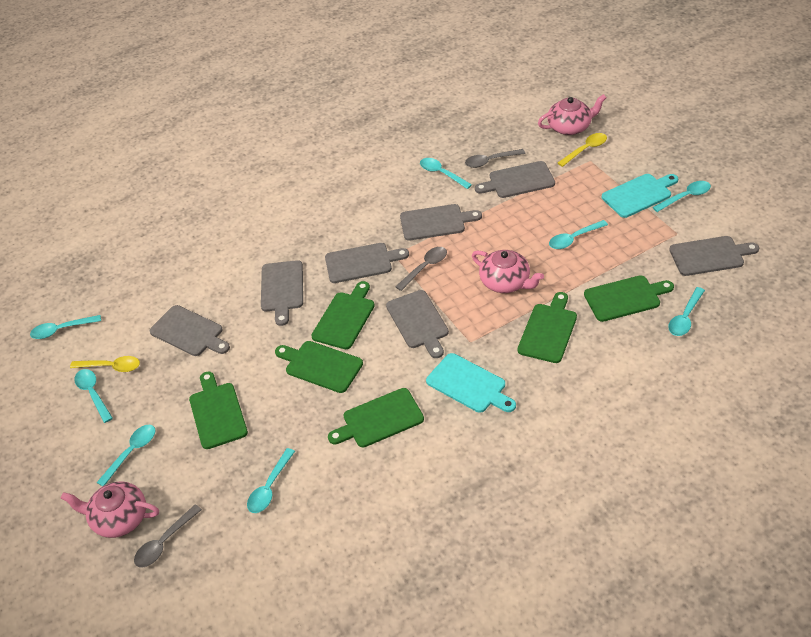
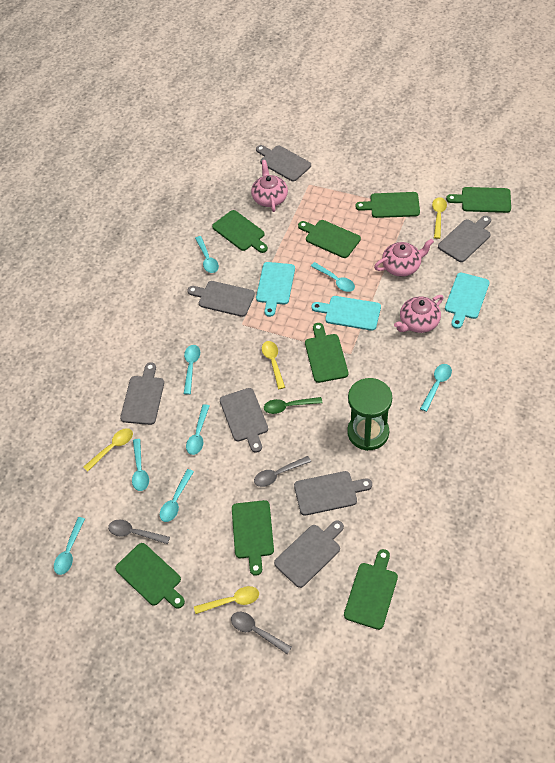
green cutting board: [189,371,248,449] [275,341,363,393] [311,281,375,349] [328,388,424,448] [517,292,577,363] [584,275,674,322] = 6 -> [115,543,185,609] [212,210,268,253] [232,500,274,576] [298,220,361,258] [305,323,348,383] [344,549,398,630] [355,192,420,218] [446,187,511,213] = 8
green hourglass: none = 0 -> [347,378,392,451] = 1
green spoon: none = 0 -> [264,397,323,414] = 1
turquoise cutting board: [426,353,516,413] [602,174,678,218] = 2 -> [256,262,295,317] [311,296,381,331] [445,273,489,329] = 3
yellow spoon: [70,356,140,372] [558,133,607,167] = 2 -> [83,428,133,472] [194,586,259,614] [262,341,285,389] [432,197,447,239] = 4

